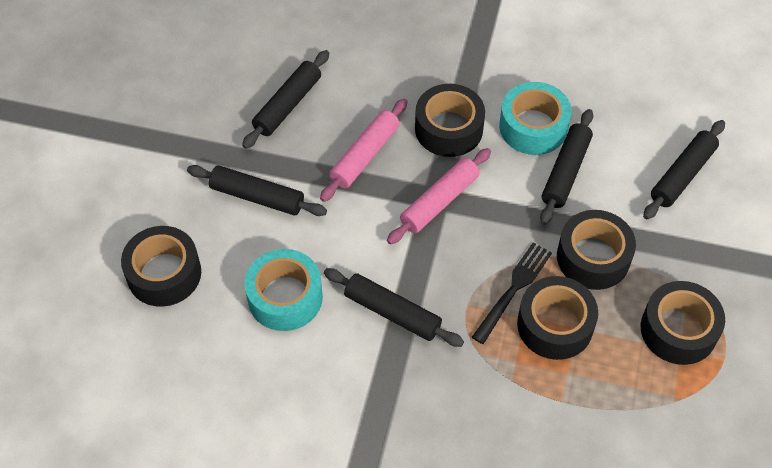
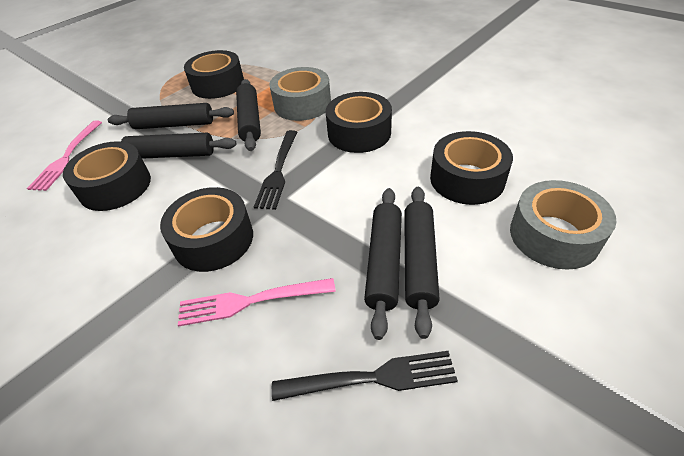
black fork: [472,242,552,344] = 1 -> [254,130,298,210] [272,351,458,401] = 2
grey tape: none = 0 -> [269,67,331,121] [510,180,616,270] = 2
pink fork: none = 0 -> [27,121,102,191] [178,278,336,326] = 2
pink rolling pin: [320,99,408,202] [387,148,491,244] = 2 -> none = 0
turquoise tape: [245,249,323,331] [499,82,571,155] = 2 -> none = 0

